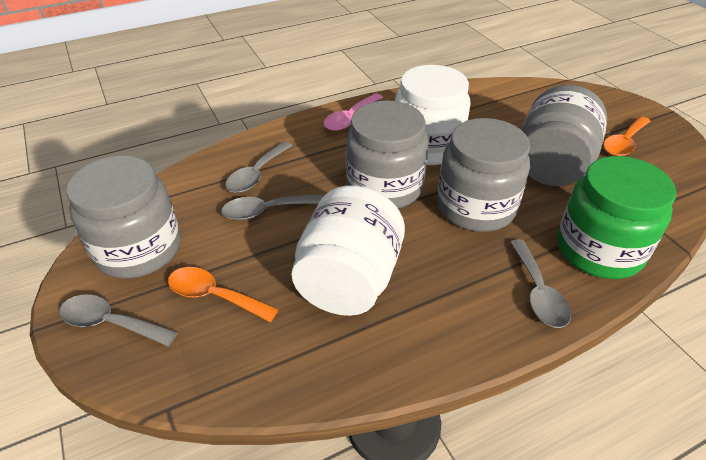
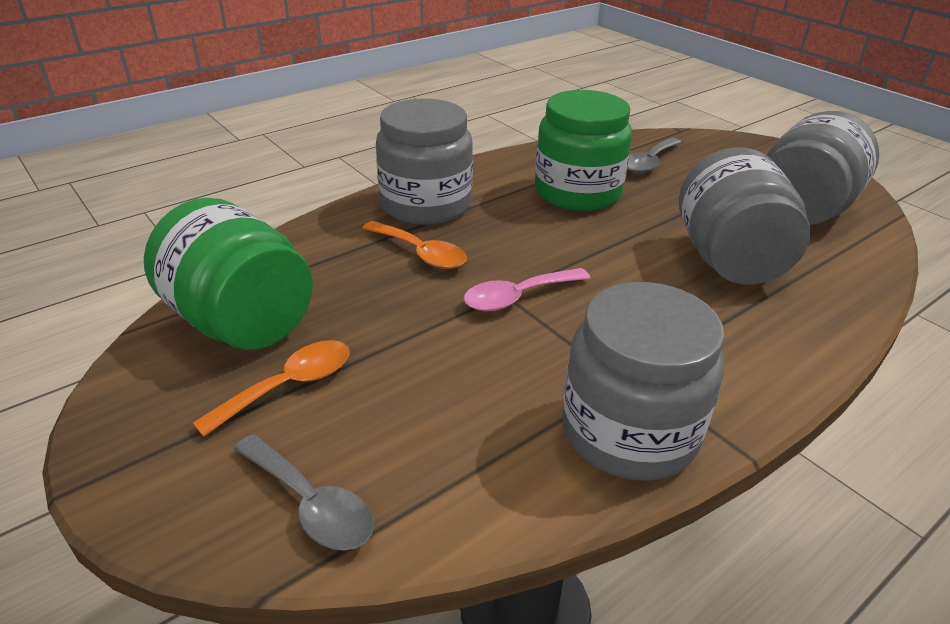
green jar: [557,156,676,279] = 1 -> [144,198,313,350] [535,90,632,211] = 2
grey spoon: [59,294,178,347] [221,194,324,220] [225,141,292,193] [510,239,571,328] = 4 -> [234,434,374,551] [627,138,681,173] = 2
white jar: [291,185,405,316] [395,65,470,165] = 2 -> none = 0

